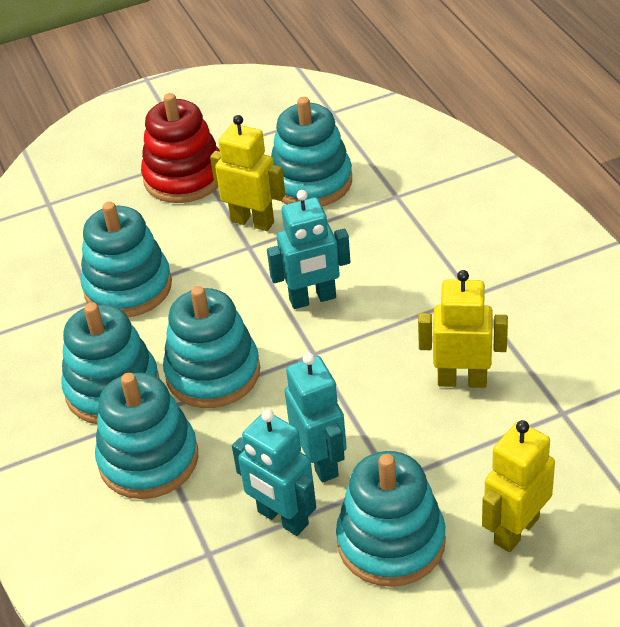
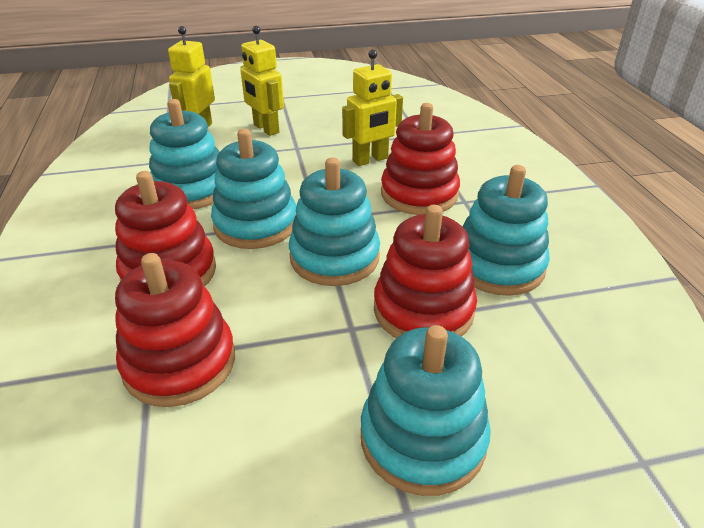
red stacking toy: [141,93,220,203] = 1 -> [115,171,216,286] [115,253,235,407] [374,205,477,338] [381,103,460,215] = 4
turquoise robot: [232,409,316,536] [267,190,351,309] [284,353,347,483] = 3 -> none = 0
turquoise stacking toy: [61,303,160,424] [81,202,172,318] [95,373,198,499] [163,286,260,408] [271,97,352,206] [336,451,446,587] = 6 -> [149,99,220,209] [211,129,296,249] [289,157,380,286] [361,325,491,496] [462,165,550,296] = 5

